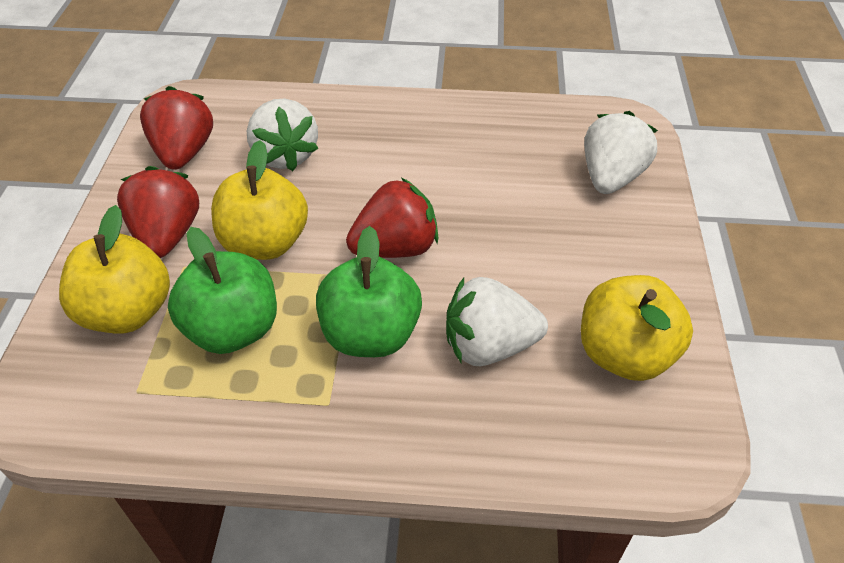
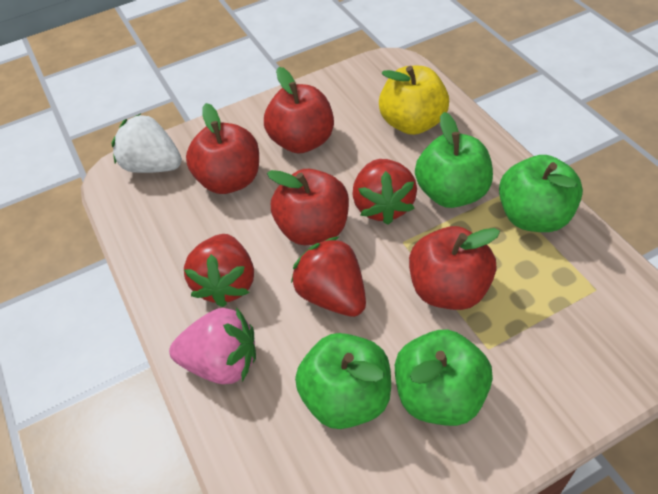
green apple: [168,227,277,354] [316,226,422,357] = 2 -> [295,333,391,429] [395,330,493,426] [415,112,493,208] [499,155,583,232] = 4
pink strawberry: none = 0 -> [169,307,256,384] = 1
red apple: none = 0 -> [186,103,259,194] [264,67,334,154] [267,169,349,245] [409,226,500,310] = 4
white strawberry: [247,98,319,171] [446,277,548,366] [584,111,658,194] = 3 -> [111,114,182,173] = 1
yellow apple: [59,205,170,333] [211,140,308,260] [581,275,693,381] = 3 -> [379,66,449,135] = 1

